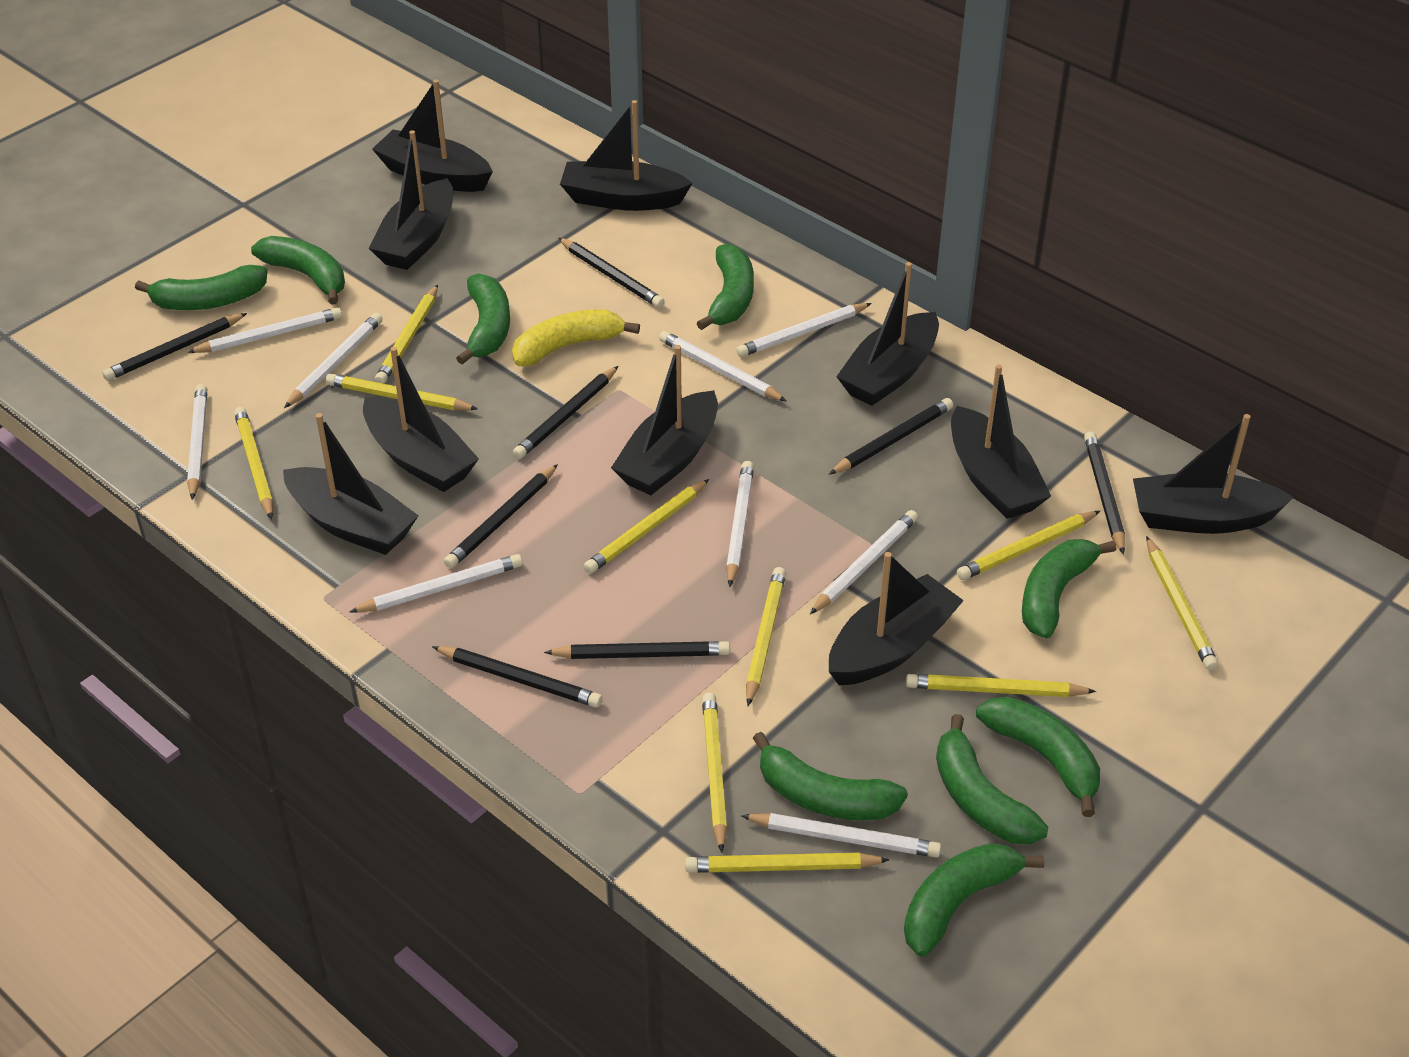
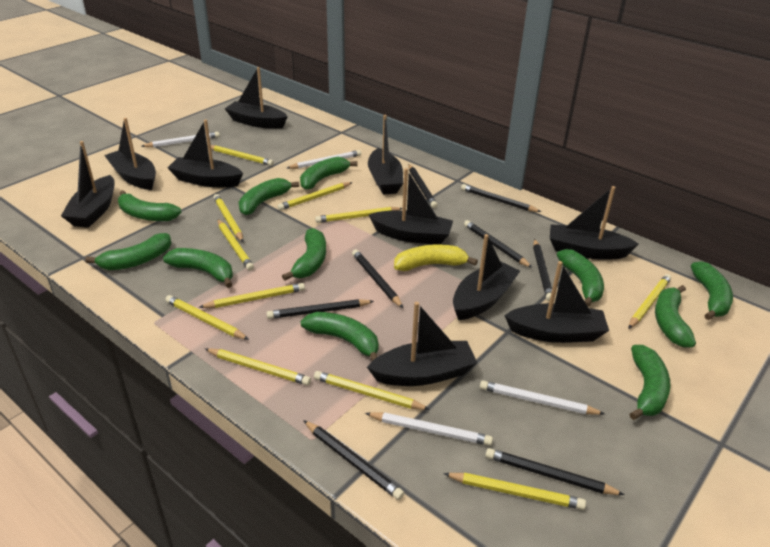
green banana: [135,265,267,310] [251,236,345,305] [456,273,510,365] [697,243,754,330] [753,732,908,820] [904,843,1044,957] [936,714,1048,844] [976,697,1100,817] [1022,539,1117,639] = 9 -> [85,233,171,270] [118,190,181,221] [163,248,233,288] [239,178,299,215] [282,228,326,281] [300,157,358,190] [300,312,379,361] [557,249,604,307] [629,345,671,420] [655,285,696,347] [691,261,733,320] = 11
white pencil: [187,307,342,353] [187,384,208,500] [284,313,383,408] [350,554,523,612] [659,331,787,401] [726,461,754,587] [736,303,872,357] [741,813,941,858] [810,510,918,614] = 9 -> [141,132,220,147] [287,150,361,169] [365,412,493,446] [480,381,605,415] = 4
yellow pencil: [234,407,273,519] [326,373,478,410] [375,285,438,384] [584,479,709,574] [685,853,890,873] [702,693,727,853] [746,567,786,706] [906,674,1096,697] [957,511,1100,580] [1146,536,1218,670] = 10 -> [165,295,249,340] [199,283,305,308] [205,348,311,385] [207,145,274,166] [213,194,243,242] [217,219,254,271] [278,182,353,210] [314,371,430,410] [315,207,402,223] [443,473,586,510] [628,274,671,329] = 11

